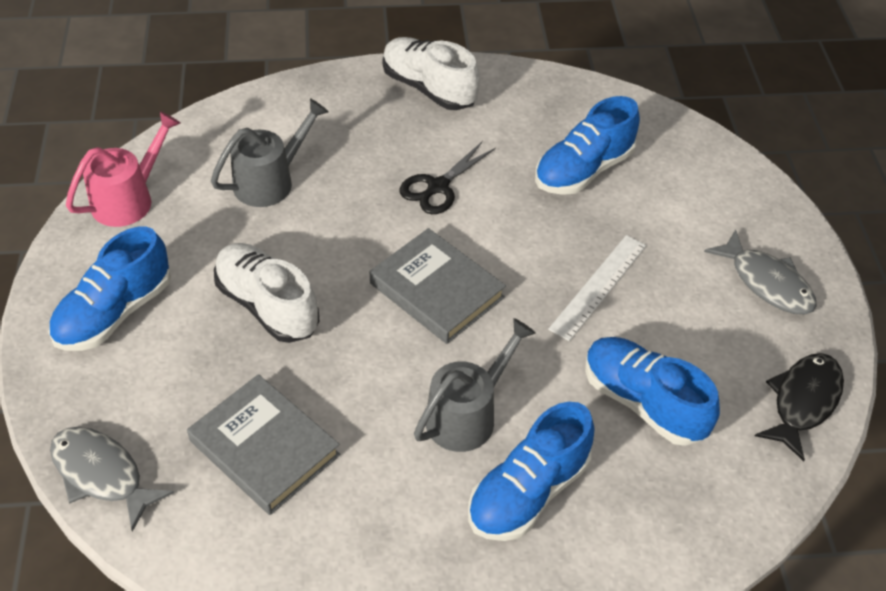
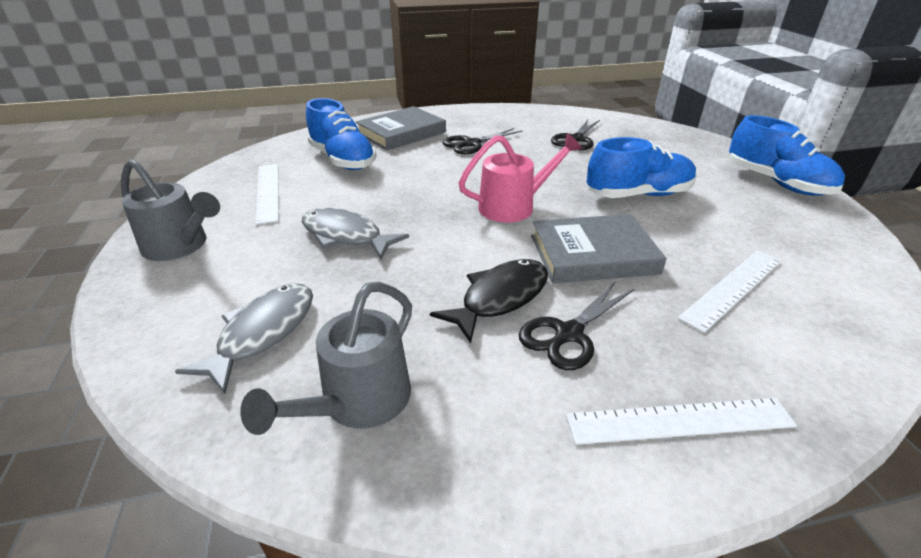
black scissors: [399,141,496,214] = 1 -> [442,128,522,154] [519,282,634,370] [551,120,600,150] = 3
blue shoe: [49,226,171,351] [468,402,594,541] [535,96,640,195] [585,337,720,446] = 4 -> [306,98,376,170] [587,137,697,198] [729,115,845,196] = 3
white ruler: [548,235,646,341] = 1 -> [256,164,279,225] [566,398,797,445] [678,250,782,333] = 3
white shoe: [214,243,319,343] [383,37,480,110] = 2 -> none = 0

